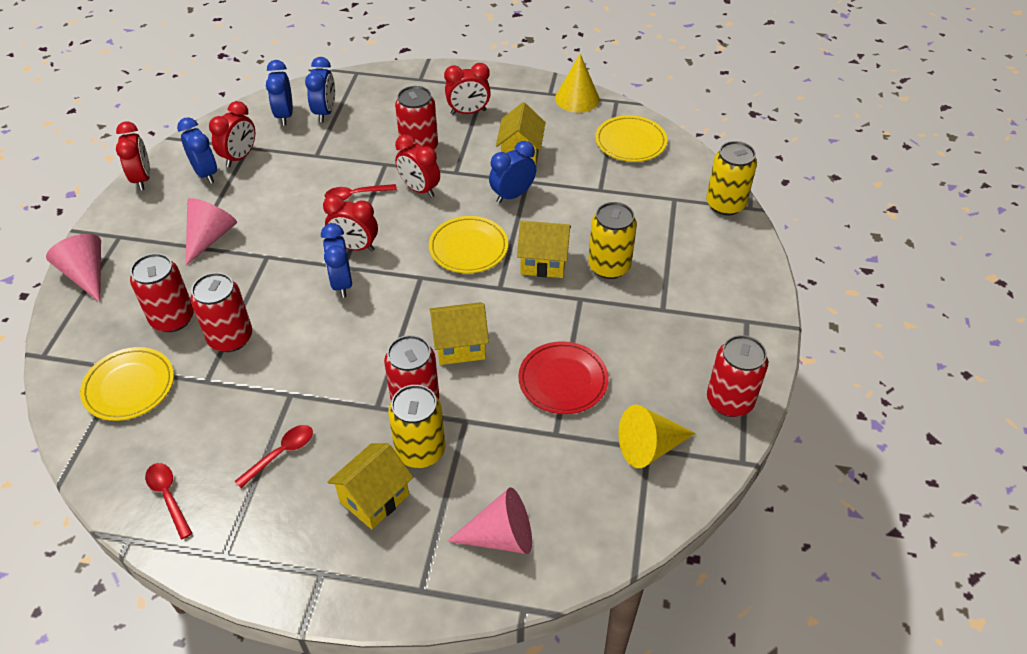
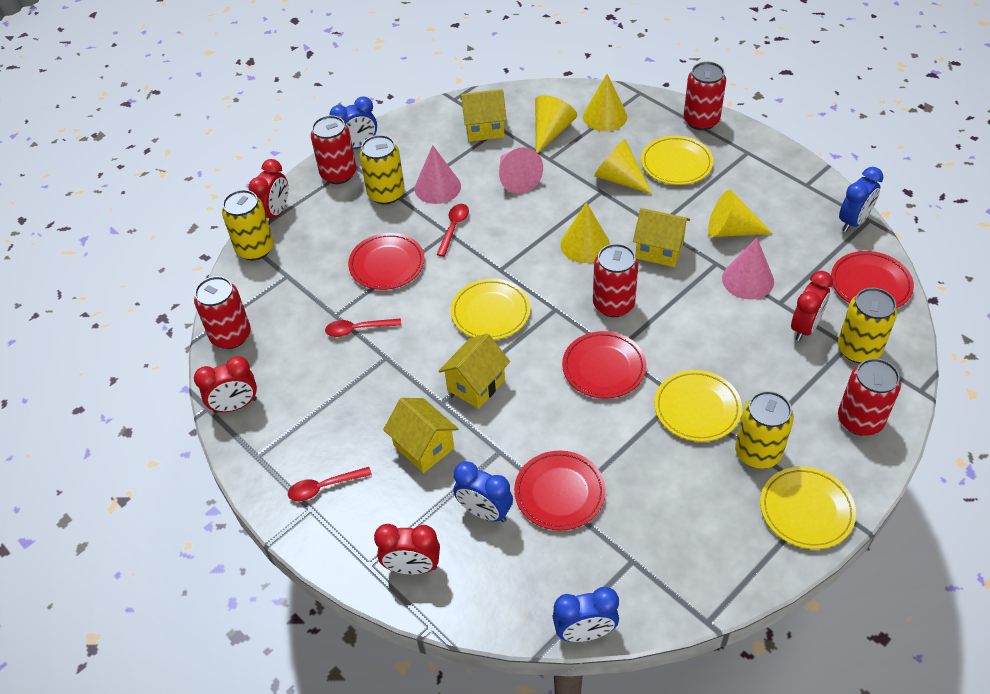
blue clock: [177,117,217,184] [266,60,293,126] [305,57,335,122] [321,223,352,298] [489,141,536,203] = 5 -> [330,97,377,149] [453,461,513,522] [552,587,619,642] [839,167,884,232] = 4
red clock: [116,121,150,190] [209,101,255,167] [323,195,378,252] [395,134,440,198] [444,63,491,115] = 5 -> [194,356,257,413] [248,159,288,225] [374,524,440,574] [791,271,833,341] = 4
red plate: [518,341,609,414] = 1 -> [348,233,425,290] [514,451,606,530] [562,331,646,399] [831,251,914,308] = 4
yellow can: [388,385,445,468] [588,202,637,279] [706,141,757,216] = 3 -> [222,190,274,260] [360,135,405,205] [735,391,794,469] [838,288,897,363] = 4
yellow cone: [555,54,600,113] [618,405,696,468] = 2 -> [535,95,577,153] [560,202,610,263] [583,74,628,131] [594,139,652,194] [708,190,773,237] = 5
yellow plate: [80,347,174,421] [429,216,508,273] [595,115,667,162] = 3 -> [451,279,530,340] [641,136,713,185] [654,370,742,442] [760,467,856,549] = 4

